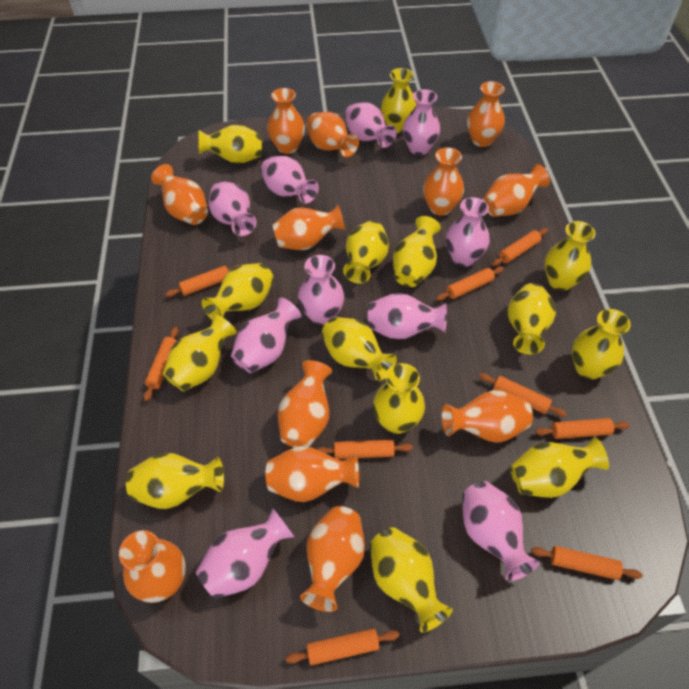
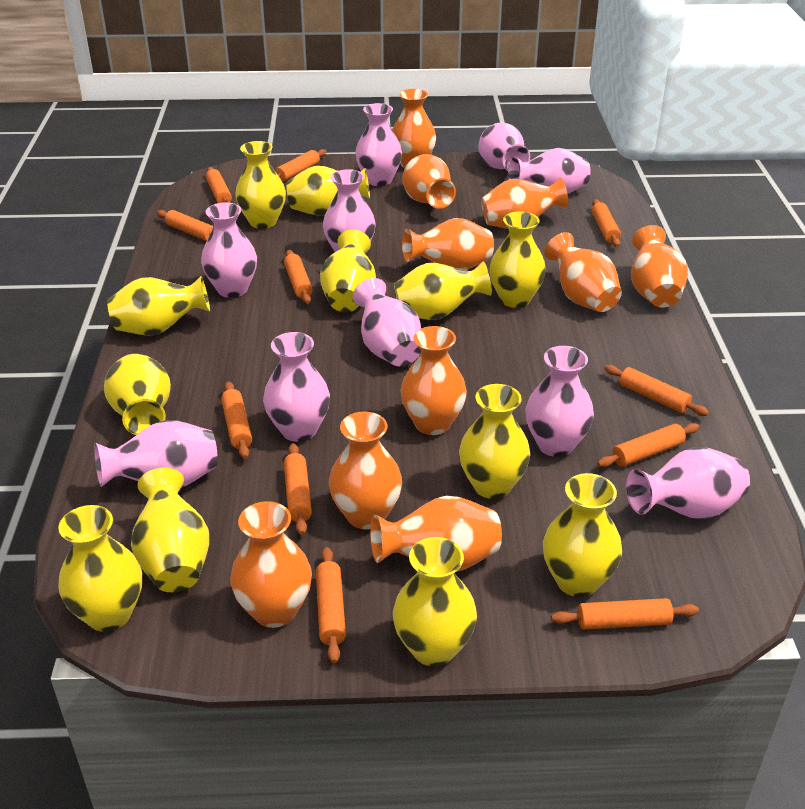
orange rolling pin: [144,327,178,401] [165,265,239,297] [286,629,400,665] [317,440,413,459] [436,266,504,301] [479,373,567,417] [492,228,548,266] [531,546,643,580] [535,418,630,439] = 9 -> [157,210,214,241] [206,167,232,203] [221,382,252,459] [275,149,327,182] [284,250,313,304] [284,443,312,535] [316,547,346,663] [551,598,699,630] [592,199,621,247] [597,423,699,467] [604,365,709,416] = 11
orange vase: [119,530,186,603] [151,164,208,225] [266,446,359,502] [267,88,305,154] [273,205,345,250] [278,360,332,447] [300,506,365,612] [306,112,359,157] [423,148,464,216] [441,390,533,443] [467,81,505,147] [483,164,550,217] = 12 -> [230,501,312,628] [329,411,402,529] [370,496,502,572] [392,89,436,168] [400,326,467,435] [402,154,456,209] [402,218,494,270] [481,177,568,229] [545,232,622,312] [631,225,688,308] = 10
yellow vase: [126,453,224,509] [163,314,237,392] [198,124,262,164] [202,263,274,320] [321,317,397,381] [343,221,389,284] [370,527,453,633] [373,363,425,434] [381,68,417,133] [393,216,441,287] [507,283,556,355] [510,437,609,498] [545,221,595,291] [572,309,631,380] = 14 -> [58,505,142,632] [104,354,171,435] [107,276,210,336] [131,468,209,592] [235,141,286,229] [286,166,370,215] [320,229,376,312] [393,537,477,666] [394,261,492,320] [459,384,530,499] [489,211,546,308] [543,473,622,597] = 12

